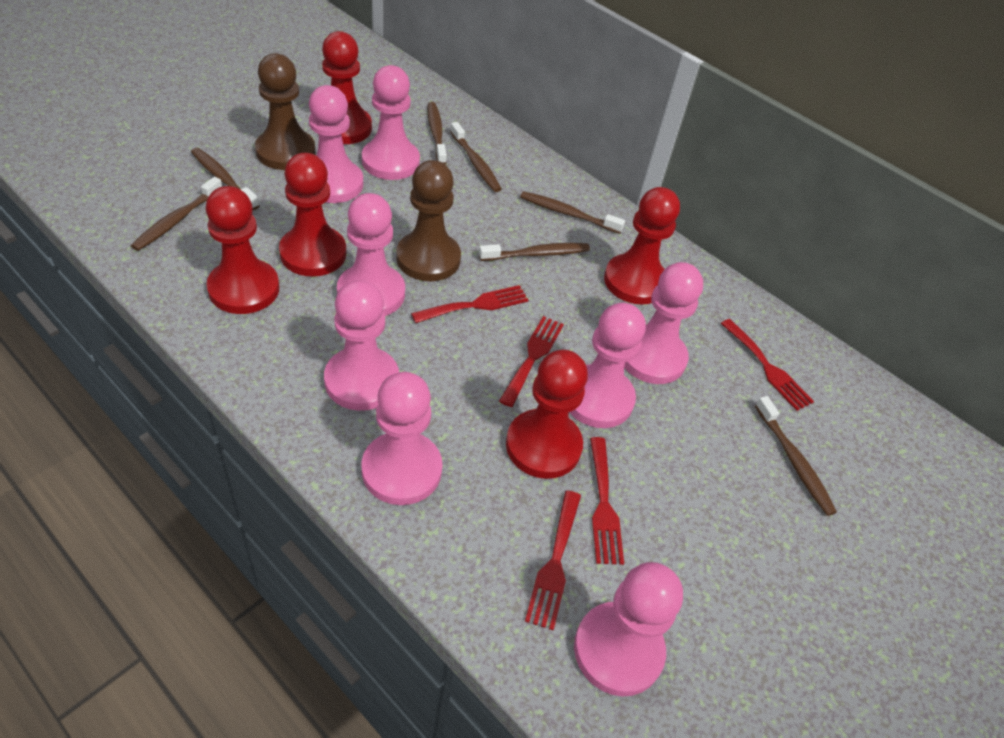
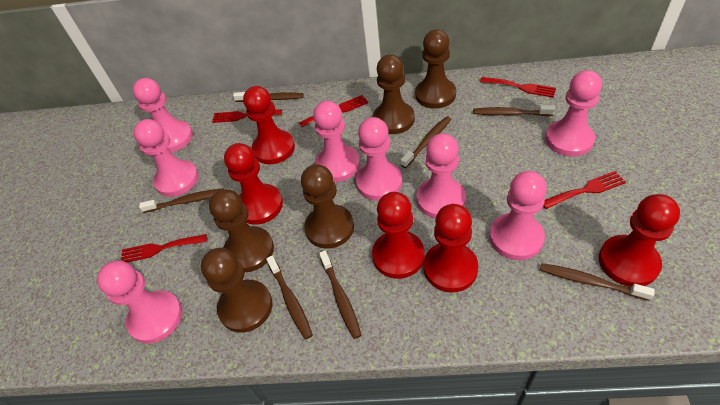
brown pawn: [255,53,316,170] [396,160,461,281] = 2 -> [201,248,272,333] [209,189,274,272] [301,164,354,249] [373,55,415,134] [415,29,456,109] = 5

